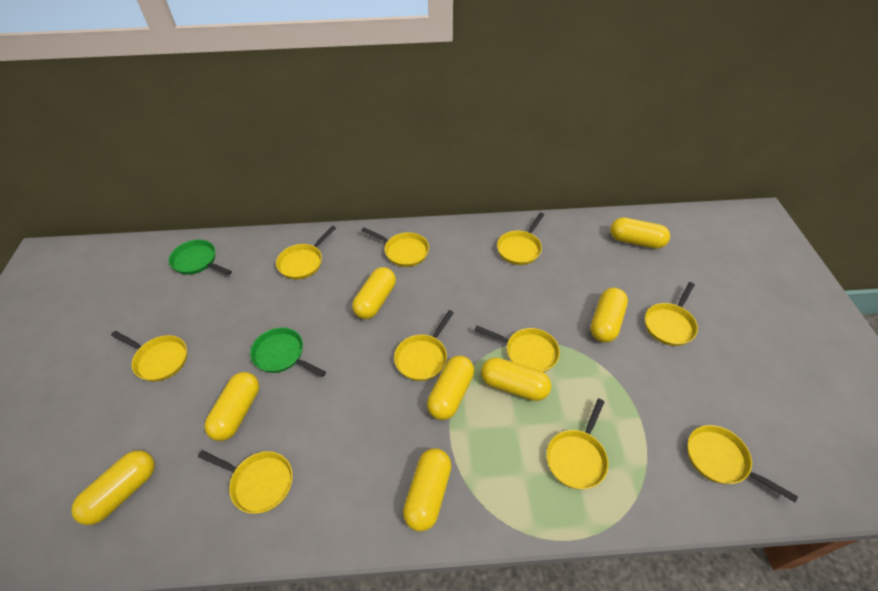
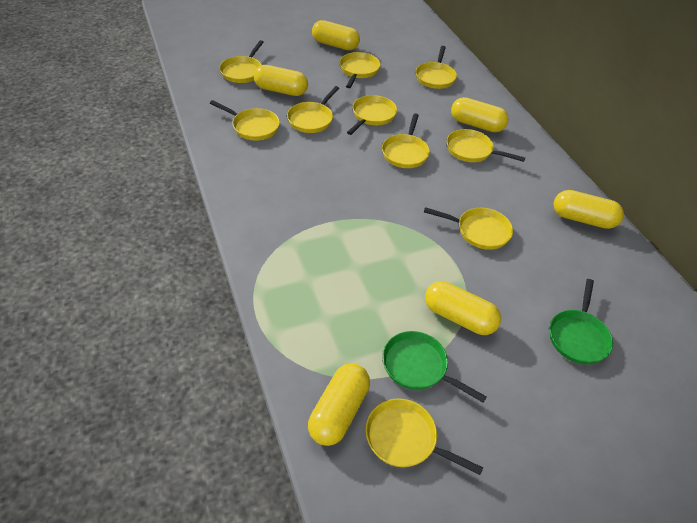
yellow capsule: [71,450,155,525] [204,372,259,441] [352,267,396,319] [403,448,451,532] [427,356,474,420] [481,357,551,401] [590,288,628,343] [610,217,670,249] = 8 -> [254,65,308,96] [308,363,370,446] [312,20,360,50] [425,281,501,335] [451,97,509,132] [553,190,624,229] = 6

